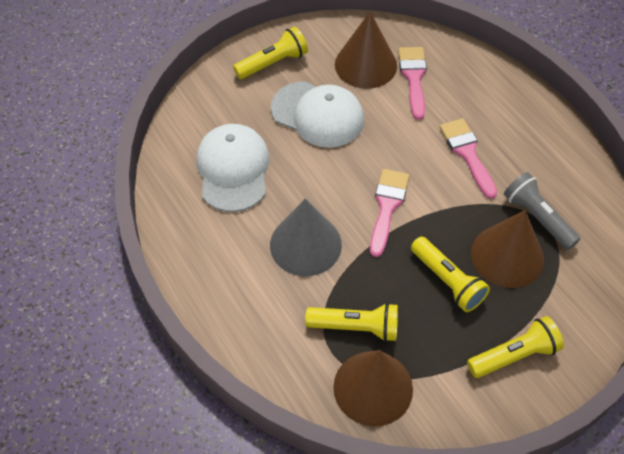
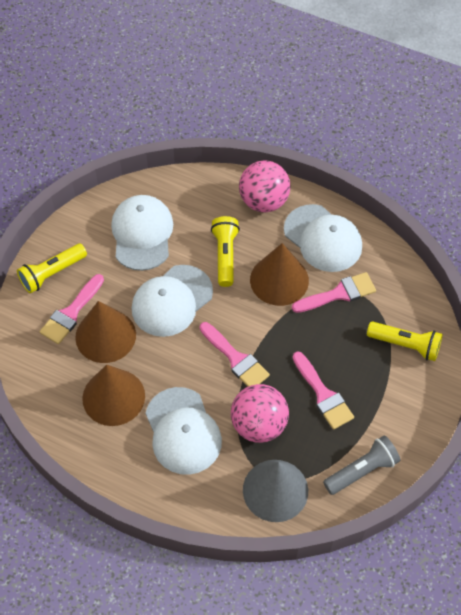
pink ball: none = 0 -> [231,384,289,443] [239,160,291,212] = 2
pink brush: [370,169,409,257] [398,47,427,120] [440,118,497,199] = 3 -> [40,274,104,344] [200,322,270,386] [292,272,376,313] [292,351,354,430] = 4
white cap: [196,124,270,212] [271,81,364,148] = 2 -> [111,195,173,271] [132,265,213,337] [145,387,222,475] [284,204,362,272] = 4
yellow flashlight: [233,27,308,79] [305,303,398,342] [411,237,490,312] [467,316,564,378] = 4 -> [17,244,87,294] [211,216,240,287] [367,322,443,361] = 3

